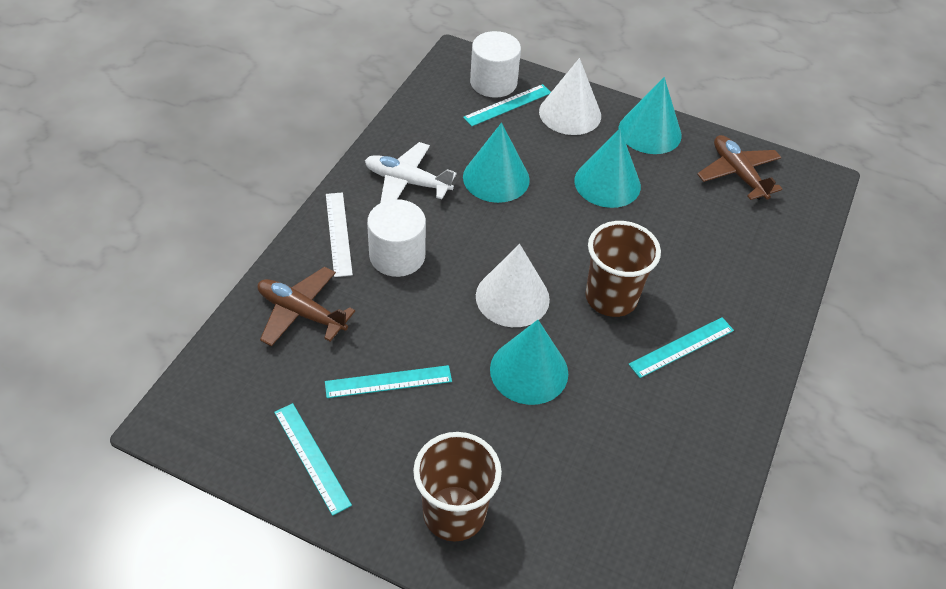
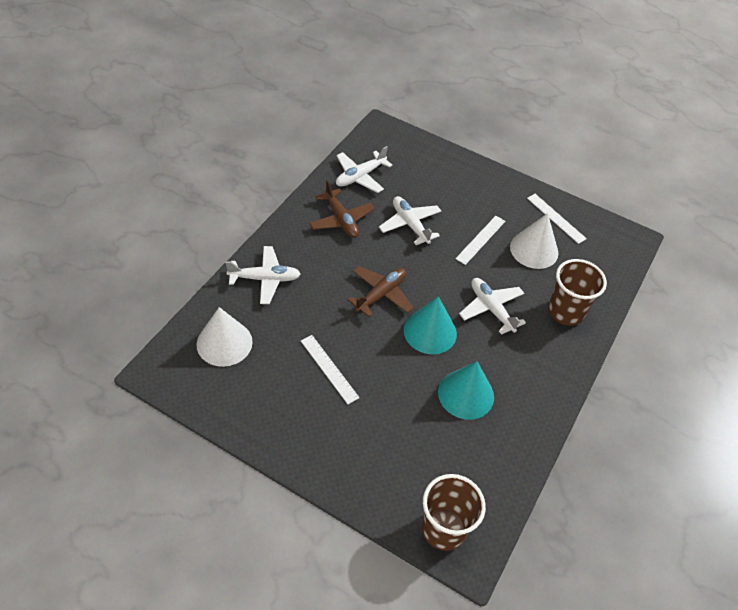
turquoise cone: [463,123,530,203] [490,320,568,405] [574,128,641,208] [619,77,682,154] = 4 -> [404,296,457,354] [438,361,494,420] = 2
turquoise ruler: [274,403,352,516] [325,365,452,398] [463,84,551,126] [629,317,734,378] = 4 -> none = 0
white cylinder: [367,199,426,277] [470,31,521,98] = 2 -> none = 0
white plane: [365,142,457,203] = 1 -> [226,246,301,304] [336,146,393,193] [379,196,442,245] [459,278,526,335] = 4
white ruler: [326,192,353,277] = 1 -> [301,335,360,404] [455,216,505,265] [527,194,587,244] = 3

